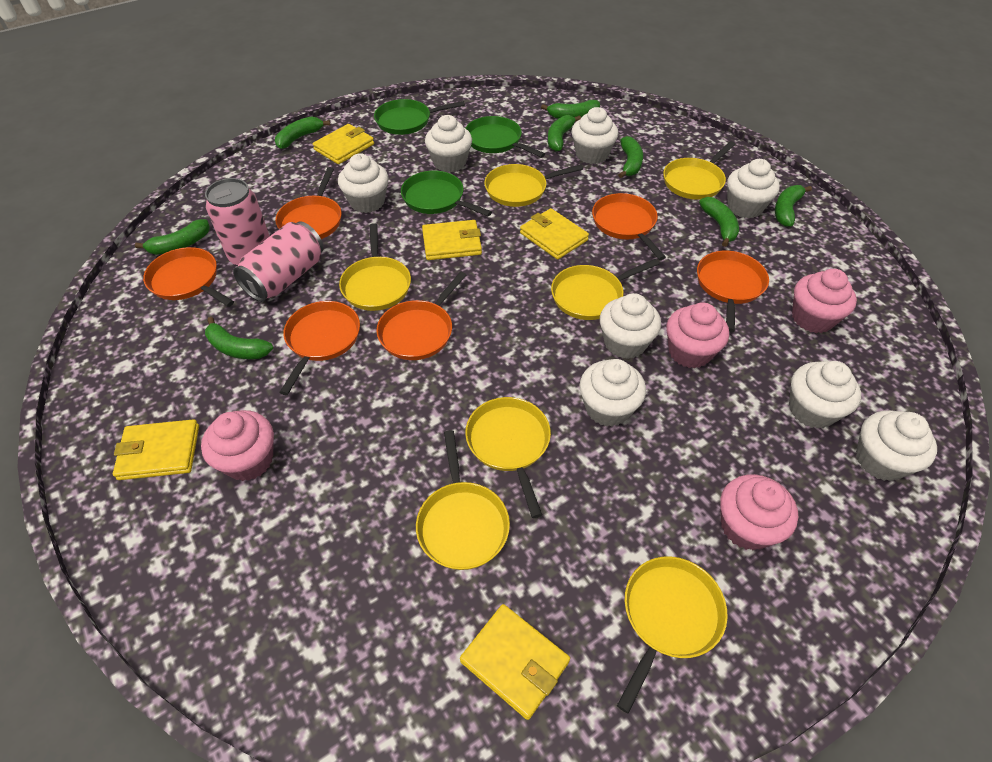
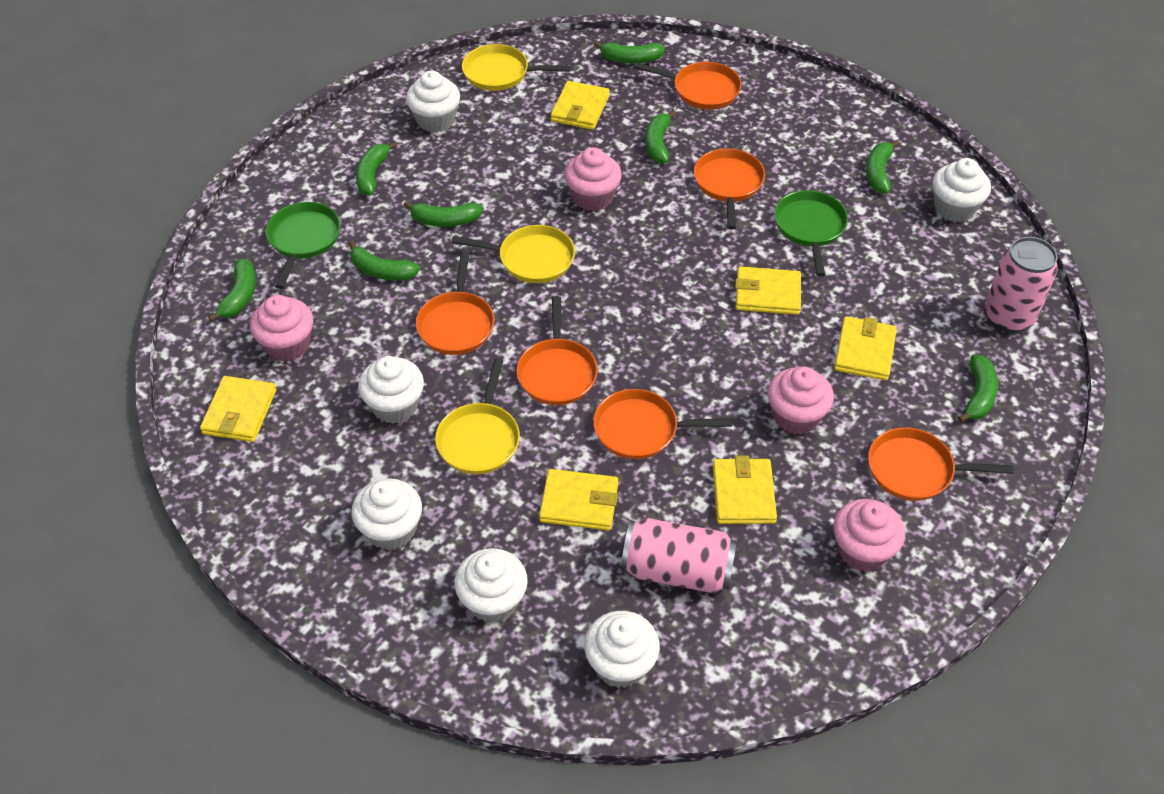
green pan: [374,99,465,135] [401,171,492,216] [465,116,545,158] = 3 -> [266,202,341,289] [774,190,848,277] = 2
white cupcake: [338,153,389,213] [425,115,472,172] [571,107,618,164] [580,359,646,427] [600,293,661,359] [727,159,780,218] [789,361,861,429] [856,410,937,481] = 8 -> [351,479,422,550] [358,356,424,424] [406,70,460,132] [454,548,528,623] [584,611,660,688] [932,158,991,222] = 6
yellow pan: [339,223,411,311] [416,430,510,570] [465,397,551,518] [484,164,583,207] [551,259,659,320] [617,557,728,714] [663,141,735,200] = 7 -> [435,358,520,474] [452,225,575,283] [462,44,570,91] = 3
yellow wallet: [113,419,199,480] [313,124,374,164] [422,220,482,260] [460,604,570,720] [520,208,589,260] = 5 -> [200,376,276,442] [539,469,618,531] [551,81,610,130] [713,456,777,524] [735,266,801,315] [834,316,897,381] = 6

